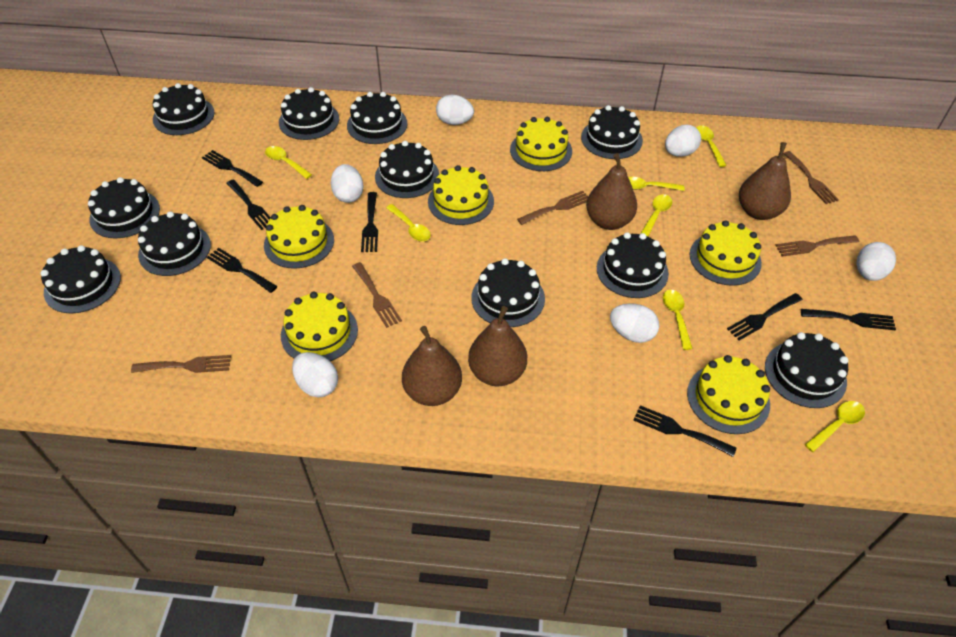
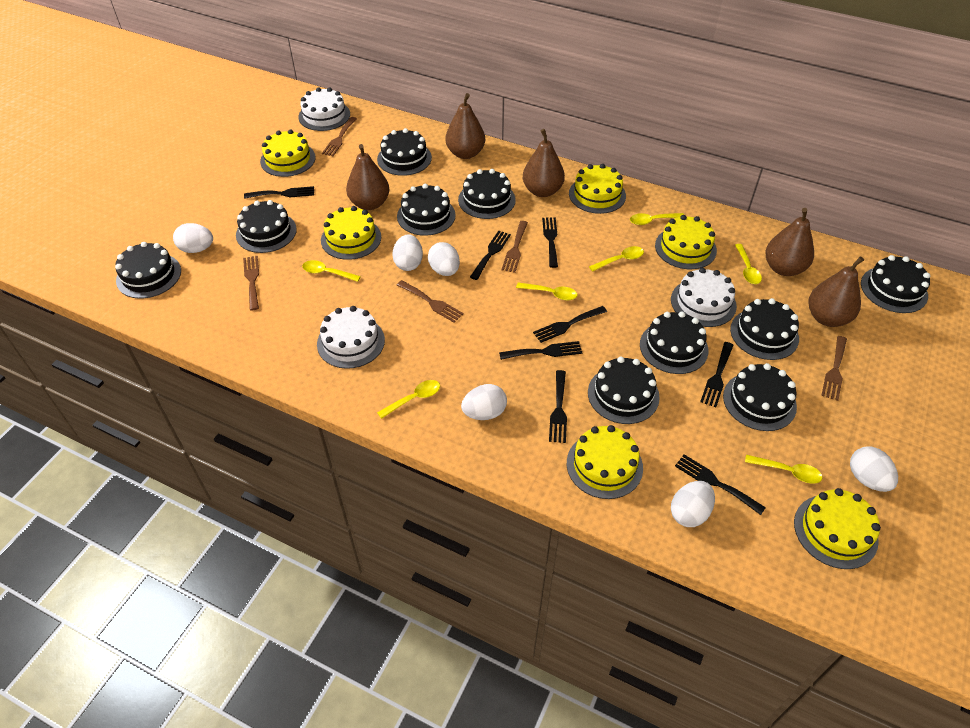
black cake: [40,245,121,314] [88,177,160,239] [138,212,211,276] [153,83,215,135] [279,87,339,140] [347,92,407,144] [375,141,439,198] [471,258,545,327] [581,105,643,159] [597,232,669,298] [765,332,848,408] = 11 -> [115,242,181,299] [236,200,297,253] [377,128,432,176] [397,184,456,236] [458,169,516,219] [588,357,660,424] [640,312,708,374] [723,363,797,431] [730,298,799,360] [861,255,930,313] = 10
black fork: [202,150,263,187] [207,248,278,293] [226,179,271,230] [361,192,378,252] [634,405,736,457] [727,293,803,340] [801,309,896,330] = 7 -> [244,186,314,199] [470,231,511,280] [499,341,582,360] [533,306,607,343] [542,218,558,268] [549,370,567,443] [675,454,766,515] [700,342,733,407] = 8
brown pear: [402,326,462,406] [468,306,527,386] [586,153,637,230] [739,142,791,220] = 4 -> [346,144,389,210] [445,93,485,159] [523,129,565,197] [766,208,814,276] [808,256,864,327] = 5
white cake: none = 0 -> [298,87,350,131] [317,306,385,369] [671,268,737,327] = 3

